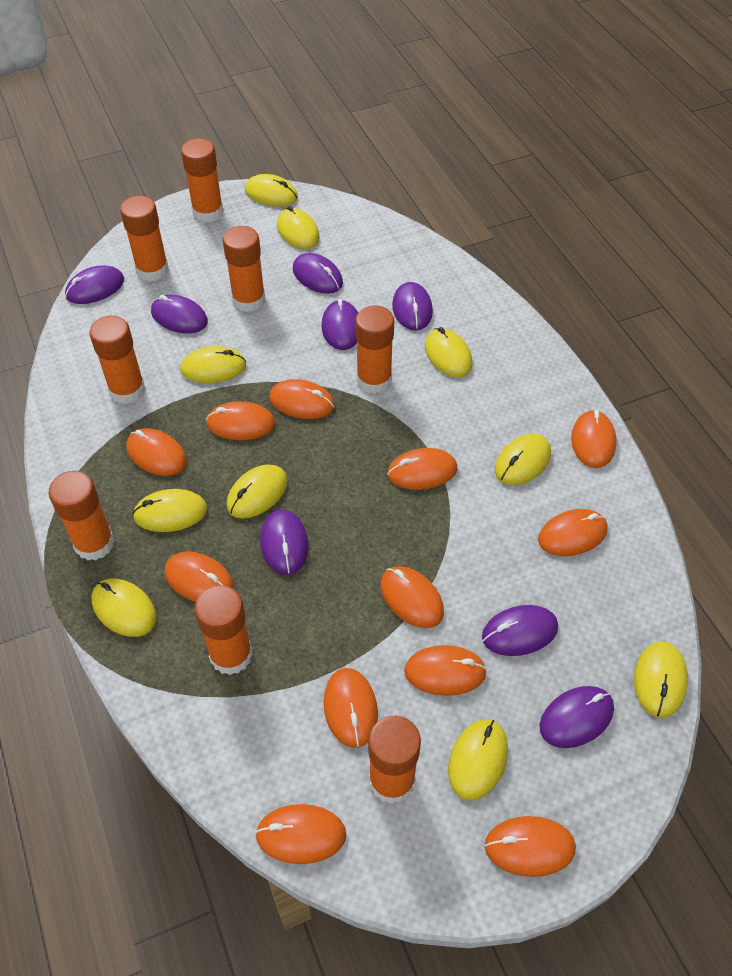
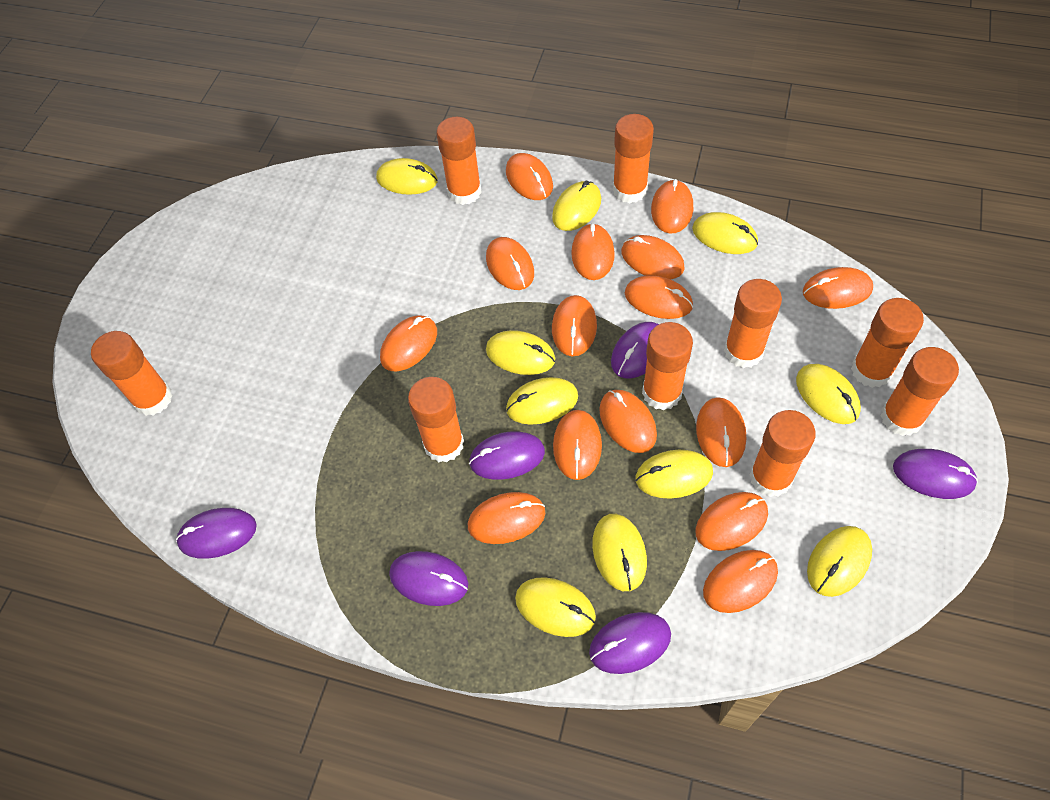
orange glue stick: [49,471,115,560] [89,316,145,404] [120,196,169,281] [181,139,224,223] [194,585,253,675] [223,226,266,312] [355,305,394,394] [368,716,421,804] = 8 -> [91,331,173,416] [408,377,464,463] [436,117,482,205] [613,114,654,203] [642,322,693,411] [724,279,782,368] [749,410,816,497] [851,298,924,388] [880,347,959,436] = 9
orange mouse: [126,428,187,476] [165,552,234,602] [206,401,275,440] [255,804,346,864] [269,379,335,419] [324,668,378,748] [381,566,444,628] [387,448,457,490] [404,645,487,696] [485,816,576,877] [538,509,607,556] [571,410,616,468] = 12 -> [380,316,437,371] [468,492,545,544] [486,237,534,290] [506,153,553,200] [552,295,597,356] [553,410,602,480] [571,223,615,280] [599,390,657,453] [621,235,685,279] [625,275,693,319] [651,179,693,234] [695,492,768,551] [696,397,746,467] [703,550,778,613] [803,267,873,309] = 15
purple mouse: [65,265,124,304] [151,295,208,334] [260,510,309,575] [293,253,343,294] [322,299,358,350] [392,282,433,331] [482,605,558,656] [540,686,614,748] = 8 -> [176,508,257,559] [389,551,468,606] [469,431,545,480] [589,612,671,674] [611,322,659,379] [893,449,978,499] = 6

